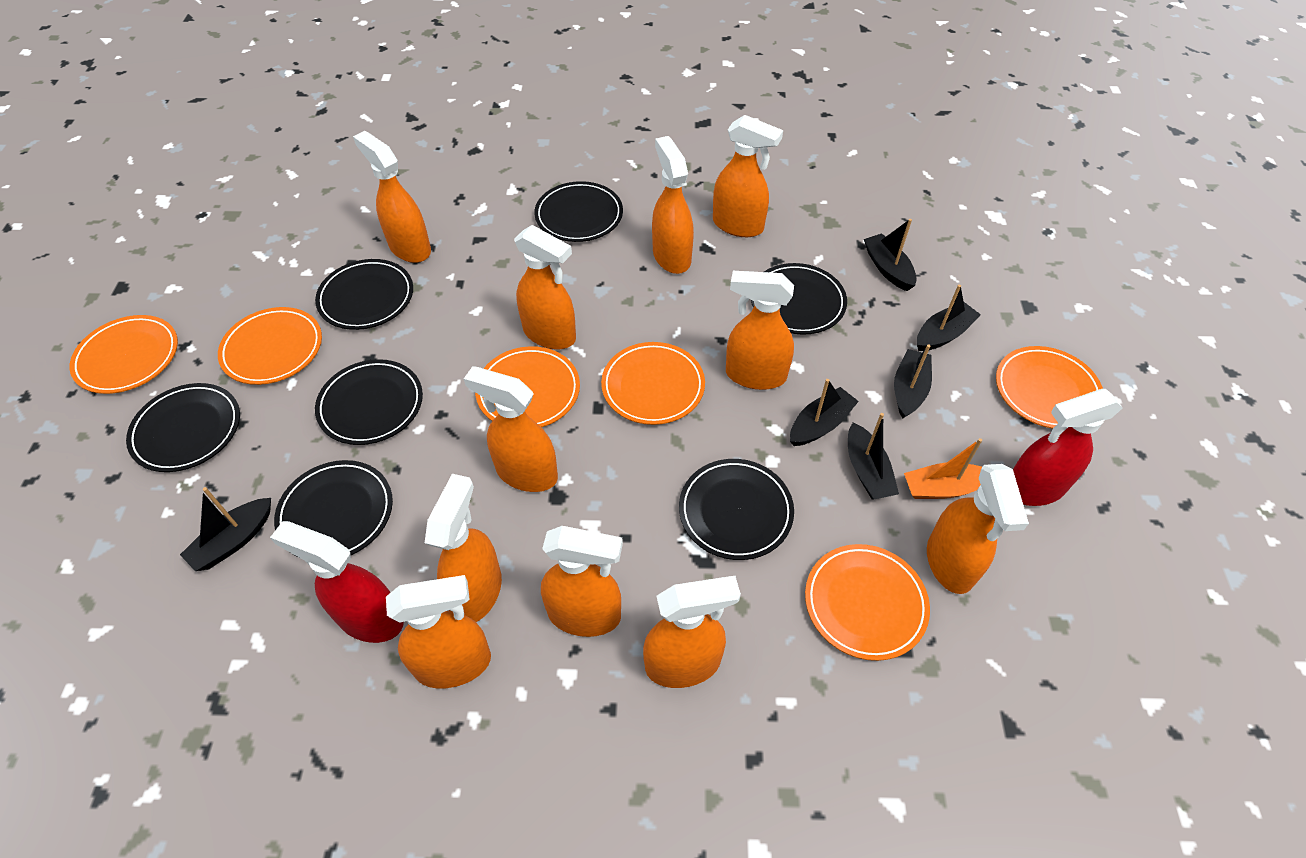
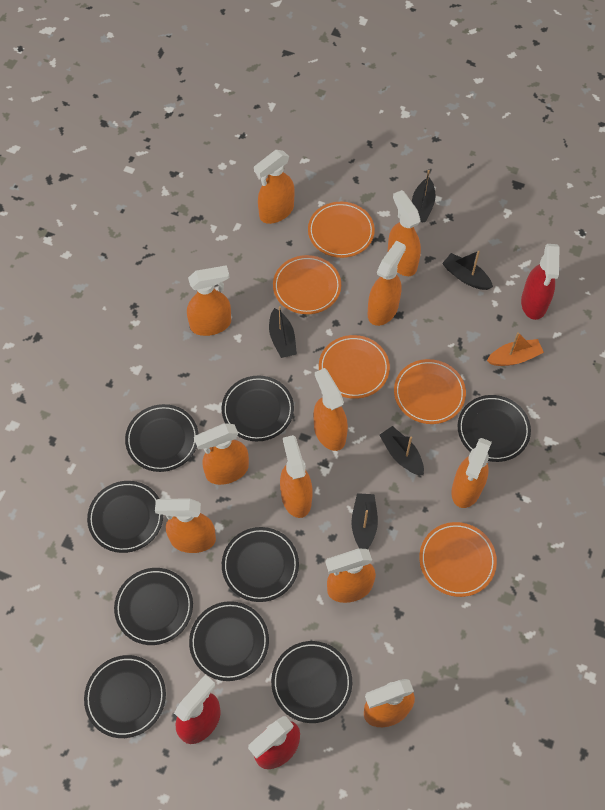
black boat: [180,487,271,571] [790,379,859,446] [848,413,899,500] [864,219,917,291] [894,344,932,419] [917,285,981,351] = 6 -> [269,306,297,358] [351,493,378,549] [379,426,424,475] [412,170,435,222] [442,251,493,290] = 5
black plate: [126,383,240,472] [274,460,393,557] [315,259,413,330] [315,359,423,445] [534,181,623,242] [679,459,794,560] [751,263,847,335] = 7 -> [84,655,166,738] [87,481,163,553] [114,568,193,645] [125,404,199,472] [189,601,269,681] [222,376,294,441] [222,527,299,602] [271,641,352,723] [458,395,531,462] = 9
orange plate: [70,315,178,394] [218,307,322,385] [475,346,580,427] [601,342,705,425] [805,544,930,661] [996,346,1103,429] = 6 -> [273,255,341,314] [308,202,375,258] [319,335,390,399] [394,359,466,424] [419,522,497,597] = 5
red spray bottle: [270,521,404,643] [1013,389,1123,506] = 2 -> [174,674,221,744] [248,716,300,769] [521,244,560,320] = 3

